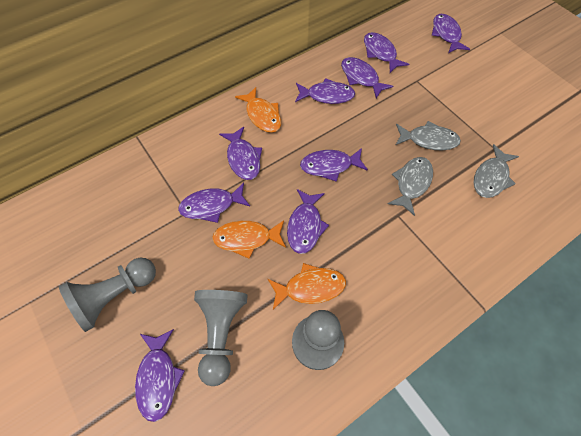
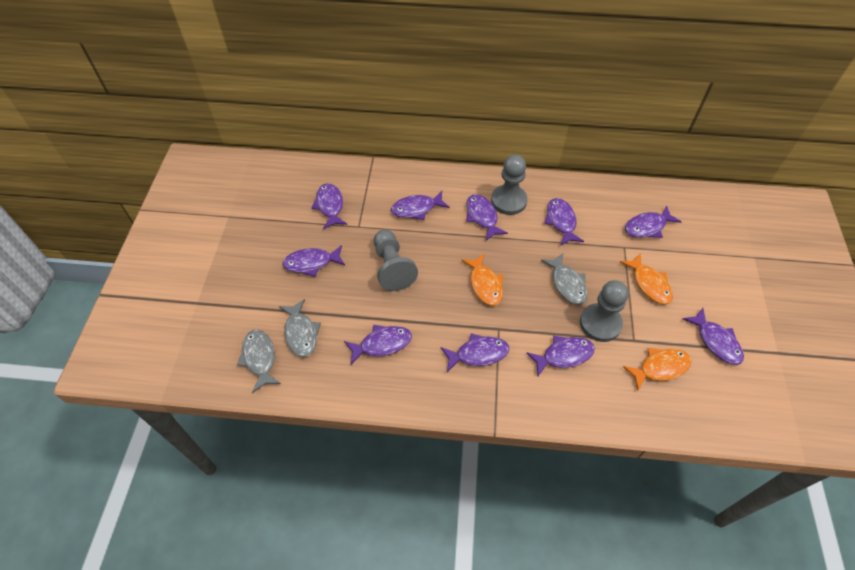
purple fish: [135,329,185,422] [178,183,250,223] [219,126,262,180] [287,189,329,254] [295,78,355,104] [300,148,368,182] [341,57,393,98] [364,32,409,73] [432,14,470,53] = 9 -> [282,245,345,277] [311,183,347,229] [344,325,412,365] [391,191,450,220] [441,333,509,372] [466,194,508,240] [526,336,595,376] [544,198,584,245] [625,205,681,238] [683,308,744,365] = 10

